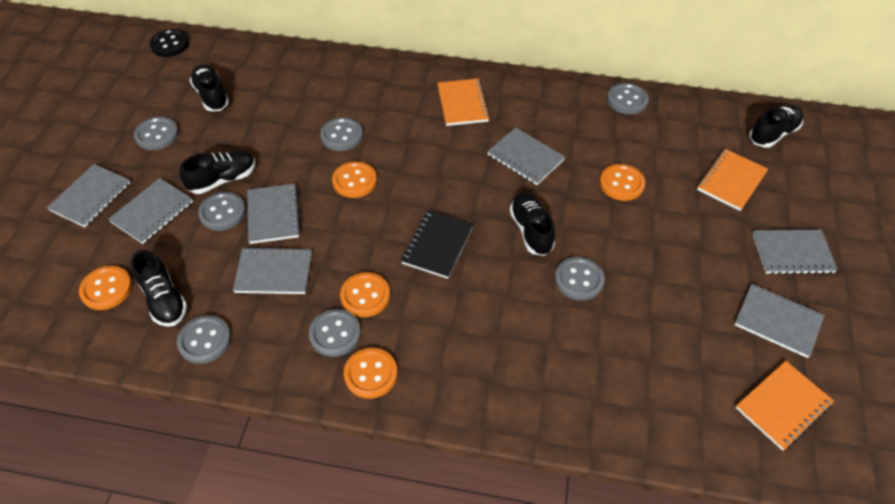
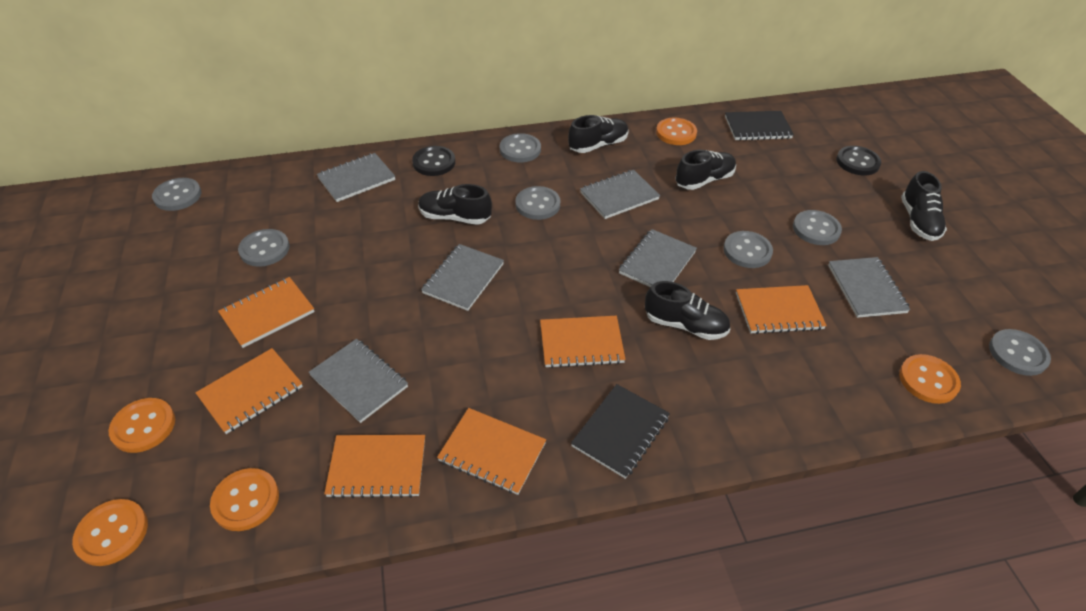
black button: [149,29,189,57] = 1 -> [412,146,455,176] [836,146,881,175] = 2
black notebook: [401,210,474,279] = 1 -> [571,384,670,479] [725,111,794,141] = 2
grey notebook: [47,164,130,227] [108,178,193,244] [233,247,312,294] [247,184,301,244] [487,127,565,185] [734,284,825,358] [753,230,837,275] = 7 -> [308,339,408,423] [317,153,395,202] [421,244,504,311] [580,170,660,219] [619,229,697,287] [828,257,910,318] = 6
orange notebook: [438,78,490,126] [697,149,768,211] [736,361,834,451] = 3 -> [195,348,303,434] [218,277,315,348] [324,435,425,499] [437,408,546,495] [540,316,626,368] [736,285,827,334] = 6

